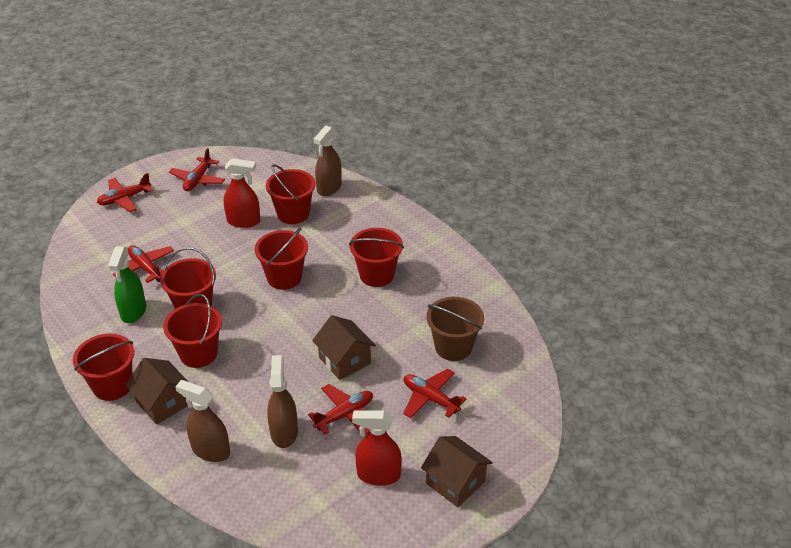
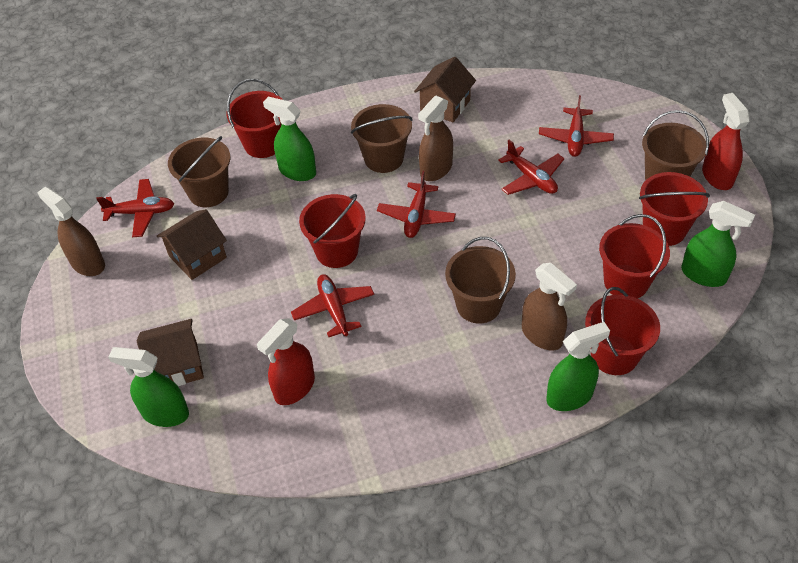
brown bucket: [427,297,484,361] = 1 -> [168,136,231,207] [351,104,412,173] [445,237,516,324] [642,110,709,180] = 4
green spray bottle: [108,246,146,323] = 1 -> [108,347,189,427] [263,97,316,181] [546,322,610,411] [681,201,755,287] = 4
red bucket: [73,334,134,401] [160,247,216,309] [163,294,222,368] [255,228,308,290] [266,164,315,224] [349,228,404,287] = 6 -> [226,79,283,158] [299,194,366,268] [585,287,660,375] [599,214,670,299] [639,172,710,246] = 5

